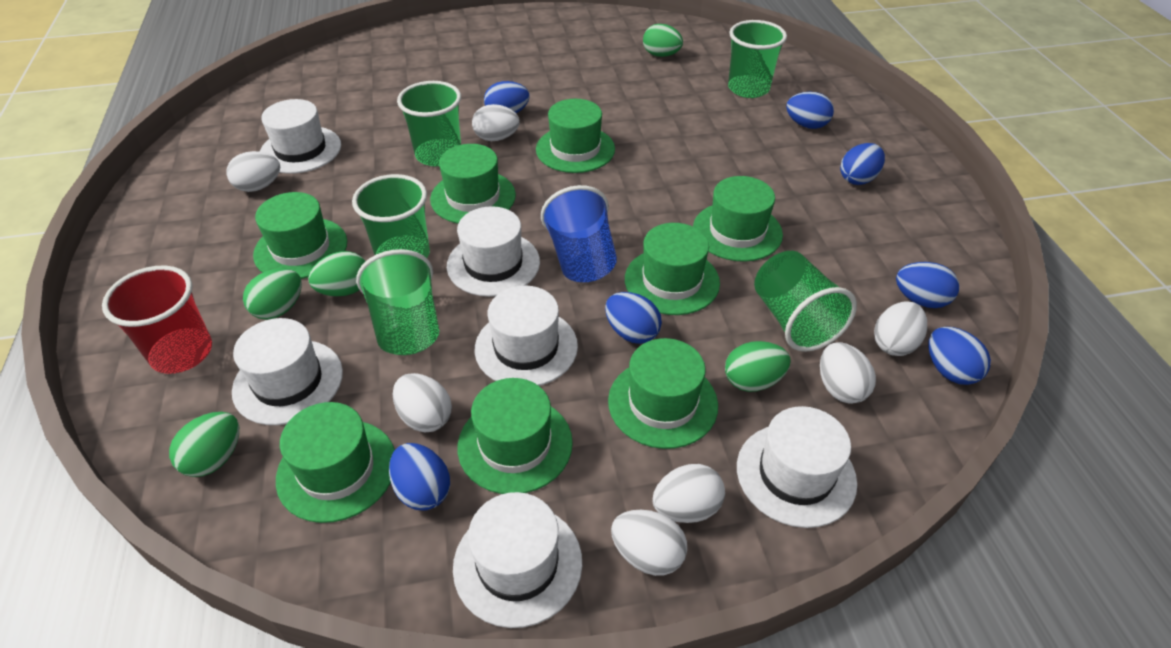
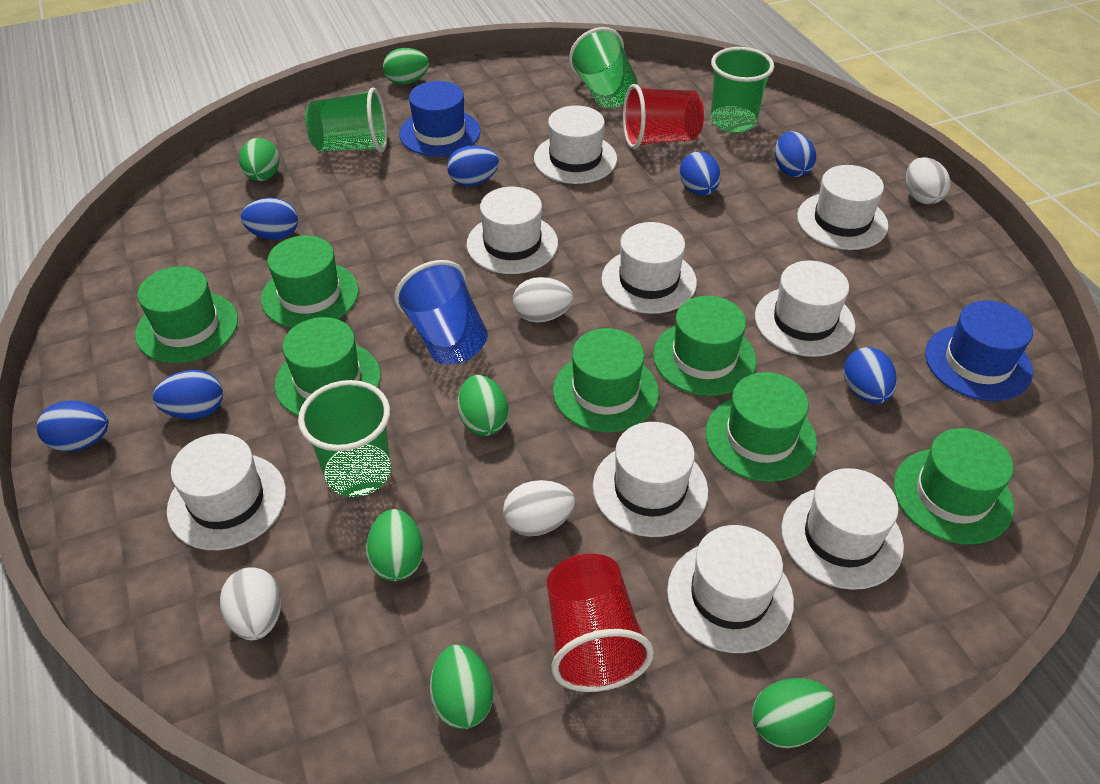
blue hat: none = 0 -> [399,81,480,157] [925,300,1033,401] = 2
green cup: [352,174,430,258] [356,249,439,355] [397,81,461,167] [728,20,787,98] [754,251,857,352] = 5 -> [298,380,391,497] [305,88,387,153] [569,27,638,108] [711,47,774,133] = 4
green egg: [169,412,239,477] [243,268,302,320] [308,251,366,296] [643,24,683,57] [725,341,791,392] = 5 -> [239,138,280,181] [366,509,423,581] [383,48,429,85] [430,645,493,729] [458,375,508,436] [752,678,835,748] = 6
green hat: [253,192,347,279] [276,402,395,523] [430,144,516,224] [457,378,573,494] [536,99,615,173] [608,338,718,449] [625,223,720,315] [693,176,783,262] = 8 -> [135,266,238,363] [261,236,359,328] [275,317,381,416] [553,328,659,432] [653,296,756,396] [706,372,817,482] [894,428,1014,545] = 7
red cup: [102,266,212,374] = 1 -> [547,553,654,692] [623,84,704,149] = 2
white egg: [226,151,280,192] [393,373,452,432] [472,104,520,141] [611,510,687,576] [652,464,725,523] [820,342,876,404] [874,301,927,356] = 7 -> [220,567,281,640] [503,480,575,536] [513,277,573,323] [906,157,951,204] = 4
white hat: [232,318,343,425] [260,99,341,174] [447,206,540,297] [453,492,582,628] [475,286,578,386] [737,406,857,528] = 6 -> [167,434,286,550] [467,187,558,274] [534,105,617,184] [593,422,708,537] [601,222,697,314] [667,525,794,653] [755,261,856,357] [781,468,904,590] [797,165,889,250] = 9

